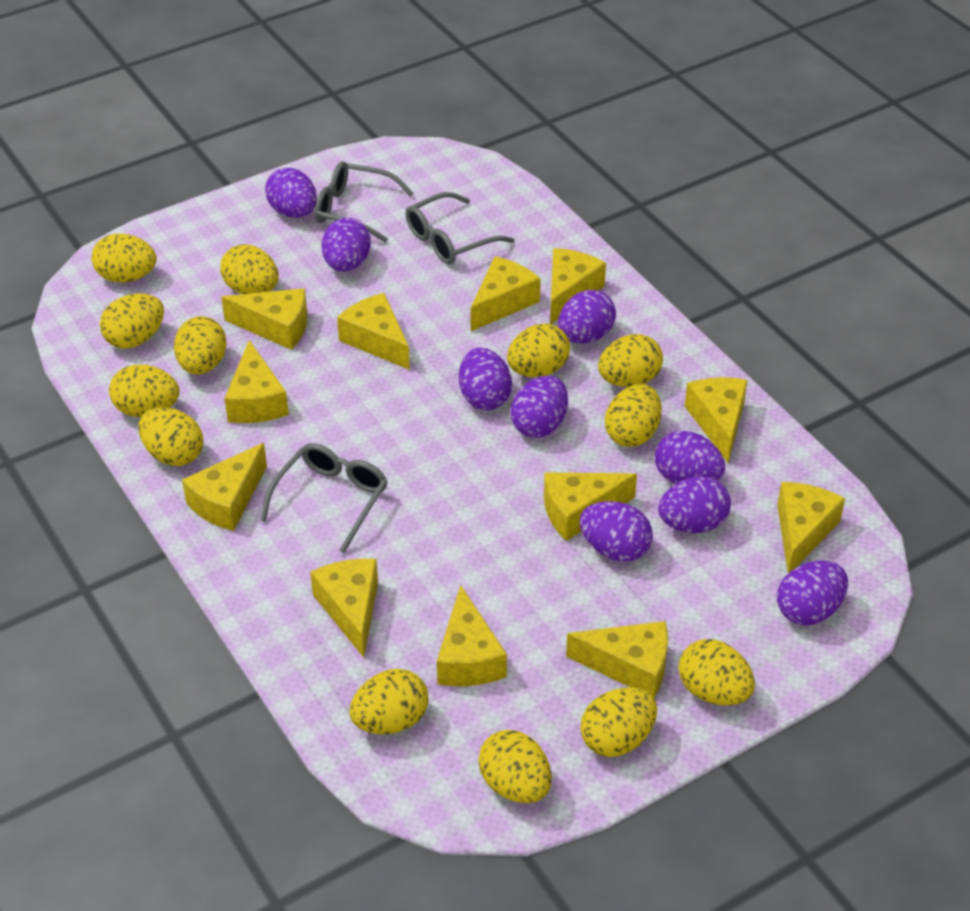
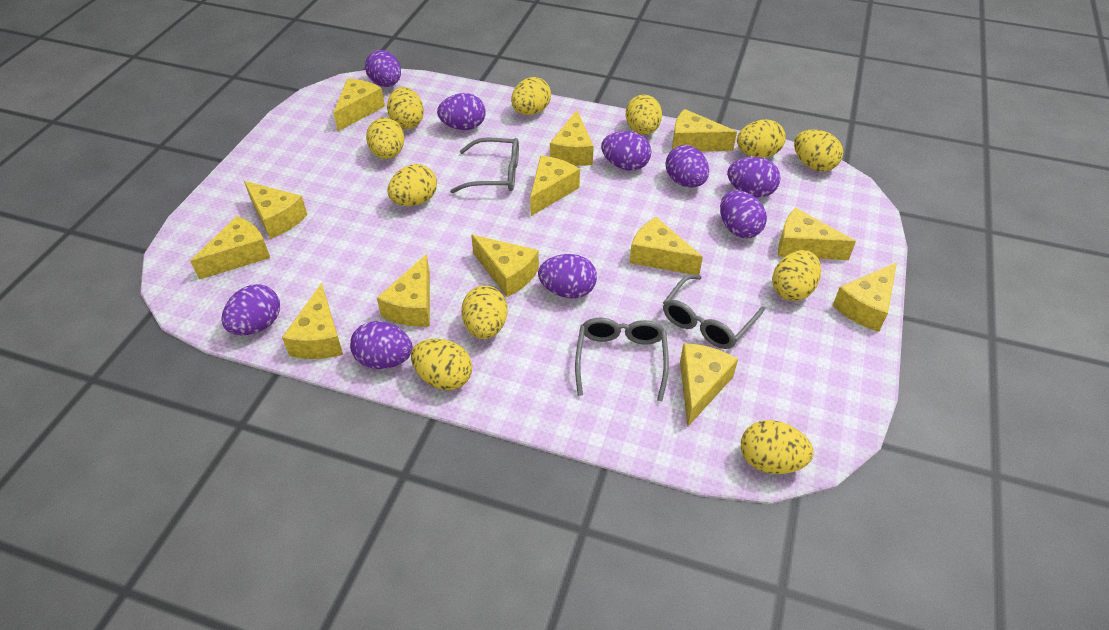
yellow cheese: [182,443,267,531] [221,288,307,350] [224,340,289,423] [310,559,378,657] [337,293,410,370] [437,585,507,686] [470,256,541,331] [544,472,637,541] [550,248,606,324] [566,621,668,698] [685,377,748,463] [777,482,845,573] = 12 -> [190,216,270,280] [244,181,308,239] [282,283,343,359] [333,79,385,131] [377,254,430,327] [471,235,539,297] [530,156,580,216] [550,110,594,166] [630,217,703,275] [672,109,737,151] [680,343,738,427] [778,208,856,260] [832,262,897,332] = 13
yellow egg: [92,234,157,282] [100,293,164,349] [109,365,179,417] [138,407,203,466] [174,316,227,375] [220,244,279,294] [349,669,428,734] [478,730,552,803] [507,323,570,377] [580,687,657,757] [598,334,663,387] [605,384,662,447] [679,639,755,705] = 13 -> [366,118,404,159] [387,87,424,129] [387,164,437,206] [411,339,472,390] [461,285,507,339] [511,77,551,115] [625,94,662,135] [737,119,786,158] [741,420,814,474] [772,250,821,301] [794,129,843,171] = 11

